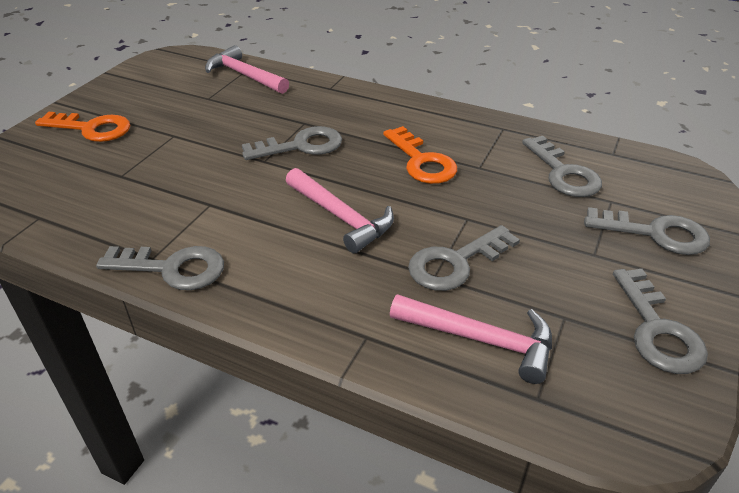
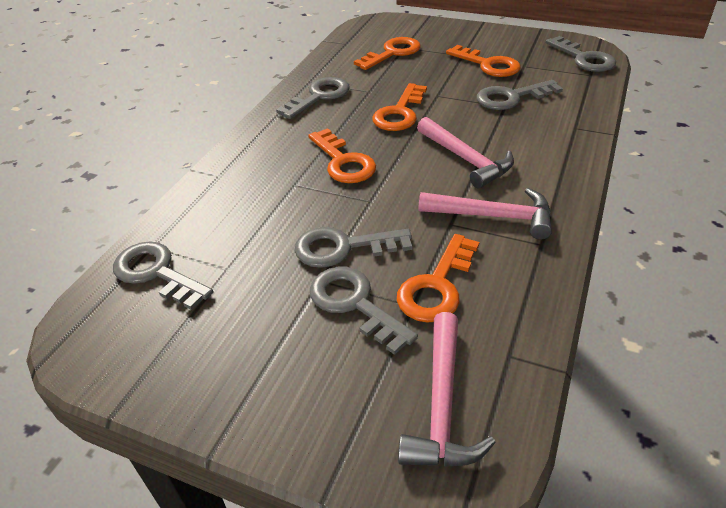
orange key: [35,112,130,142] [383,126,457,184] = 2 -> [308,128,376,183] [354,37,420,70] [372,83,427,131] [397,234,479,323] [446,45,521,77] = 5

